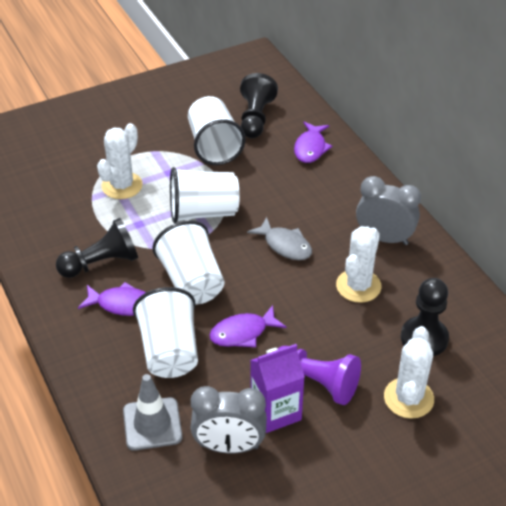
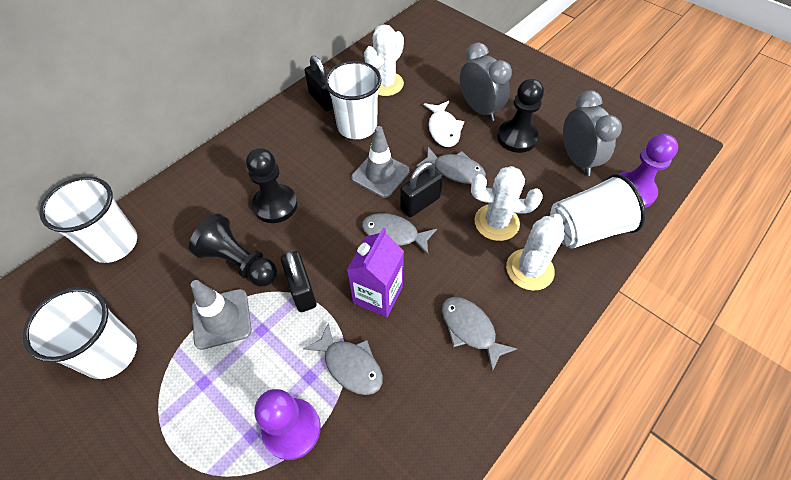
black padlock: none = 0 -> [281,250,317,312] [305,55,333,111] [400,162,443,217] = 3
grey fish: [247,217,312,260] = 1 -> [303,323,383,395] [362,213,437,255] [416,147,486,184] [442,297,517,372] = 4
grey traffic cone: [123,374,182,451] = 1 -> [191,280,252,350] [351,126,409,198] = 2
purple fish: [78,282,146,316] [209,305,287,347] [294,122,332,163] = 3 -> none = 0
purple pawn: [278,346,361,405] = 1 -> [254,389,321,460] [620,134,678,208] = 2
white fish: none = 0 -> [424,101,464,147] = 1

